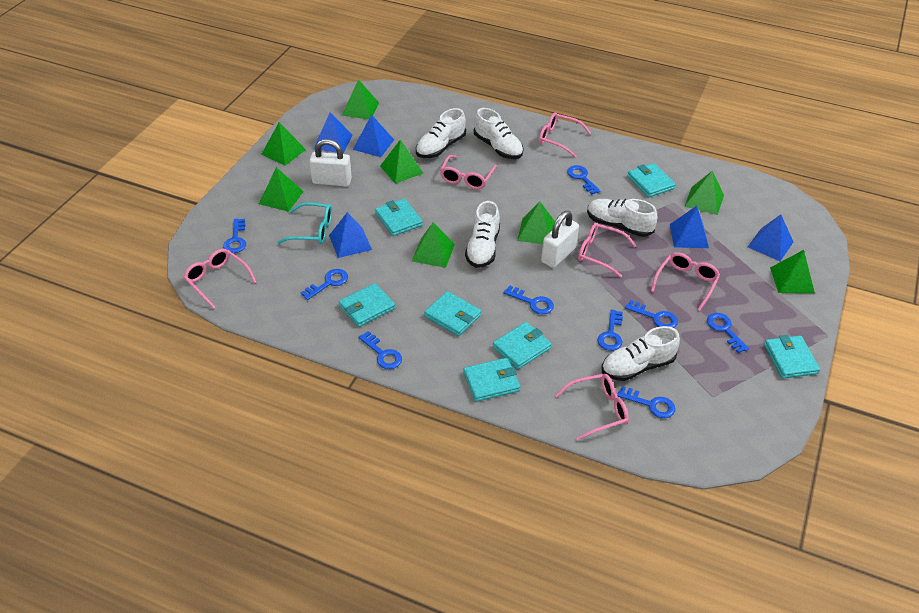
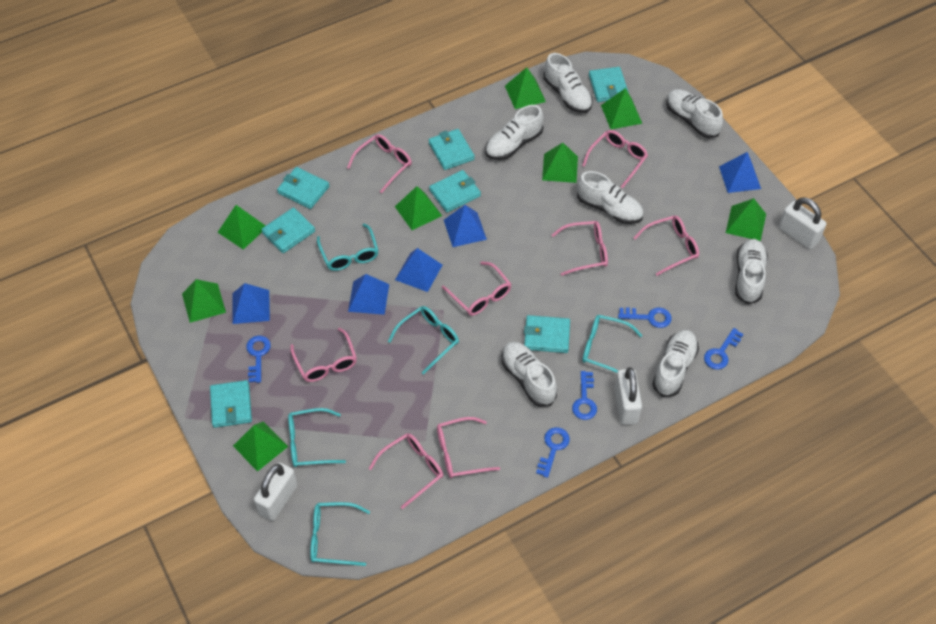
blue key: [223,219,246,253] [301,269,348,300] [358,331,402,369] [503,285,554,314] [567,165,601,195] [597,309,623,351] [617,386,675,418] [625,300,678,328] [707,313,749,353] = 9 -> [246,336,271,383] [536,427,570,478] [572,371,597,420] [618,307,672,328] [704,328,744,370] = 5
pink glasses: [183,249,257,309] [440,155,497,189] [539,112,591,158] [555,374,629,441] [578,223,636,278] [651,252,720,311] = 6 -> [290,328,357,382] [347,134,412,193] [369,433,443,509] [437,417,500,478] [442,262,511,316] [552,221,608,276] [582,130,648,188] [634,216,699,276] = 8
turquoise glasses: [277,202,332,244] = 1 -> [288,408,346,467] [310,502,370,566] [317,224,379,271] [388,306,459,375] [582,315,643,373] = 5
white padlock: [309,139,352,186] [541,211,579,268] = 2 -> [254,463,298,521] [614,367,642,425] [779,197,826,250] = 3
white shoe: [416,108,466,158] [465,201,500,268] [474,108,524,159] [587,199,657,237] [601,326,680,381] = 5 -> [485,105,544,160] [502,342,557,407] [543,53,593,113] [577,171,644,224] [652,330,699,397] [666,89,723,138] [735,239,768,304] = 7

